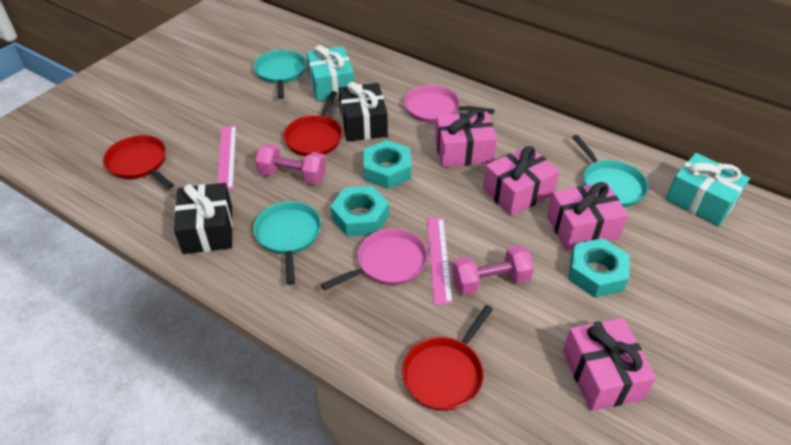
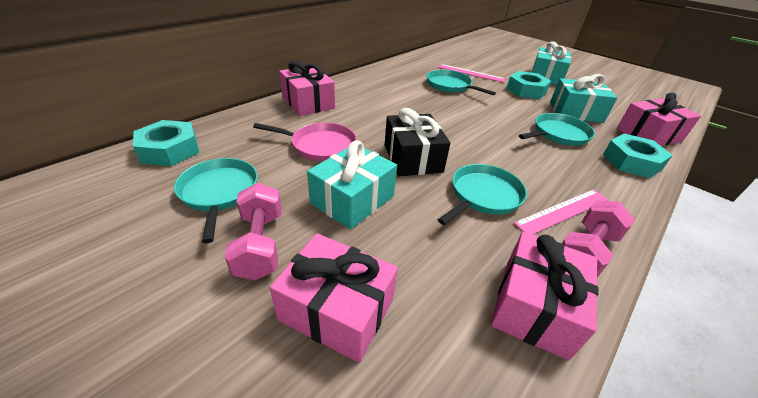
black gift: [174,183,233,254] [339,82,388,142] = 2 -> [385,108,450,176] = 1
pink pan: [321,228,428,291] [404,85,495,123] = 2 -> [253,123,357,161] = 1
red pan: [103,135,174,189] [283,91,342,156] [402,305,493,411] = 3 -> none = 0
turquoise gift: [306,45,354,101] [665,153,750,226] = 2 -> [307,140,397,230] [531,41,571,85] [550,74,617,123] = 3
turquoise pan: [253,201,321,285] [254,50,306,99] [572,135,648,207] = 3 -> [174,158,258,243] [426,70,496,95] [437,164,527,225] [519,113,595,146] = 4

